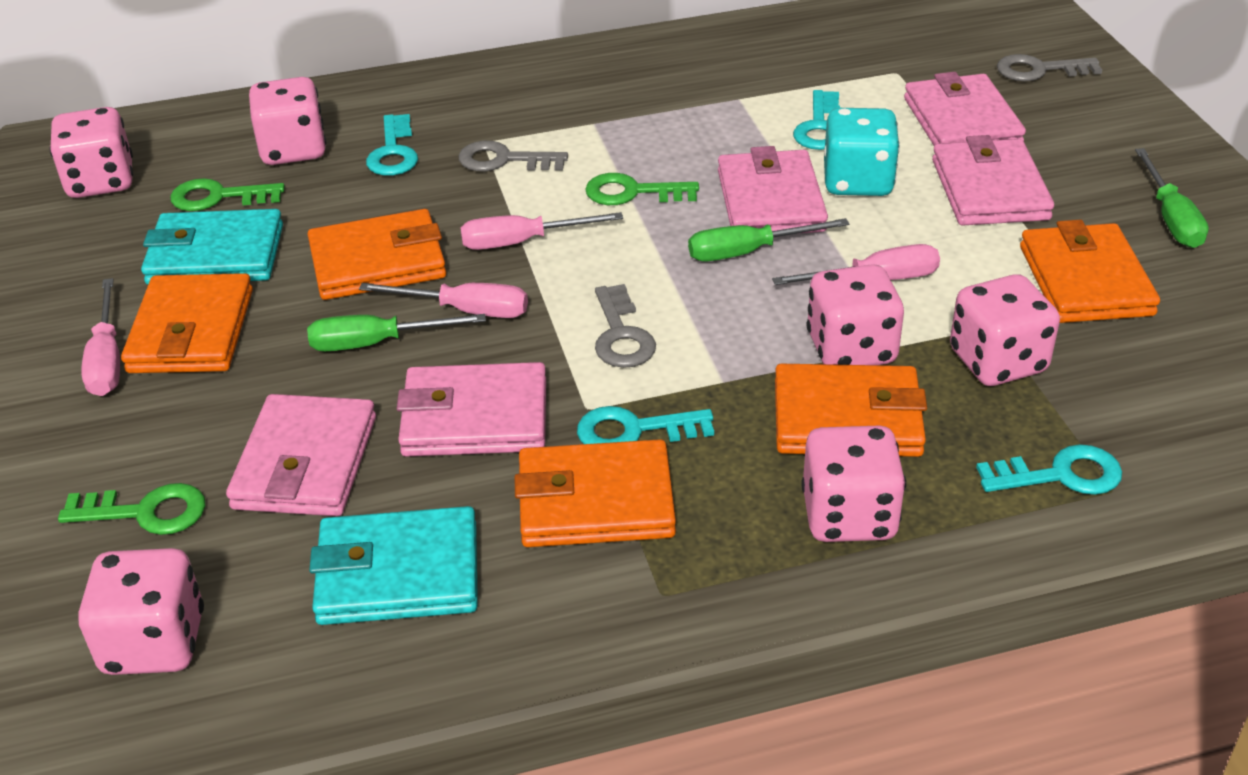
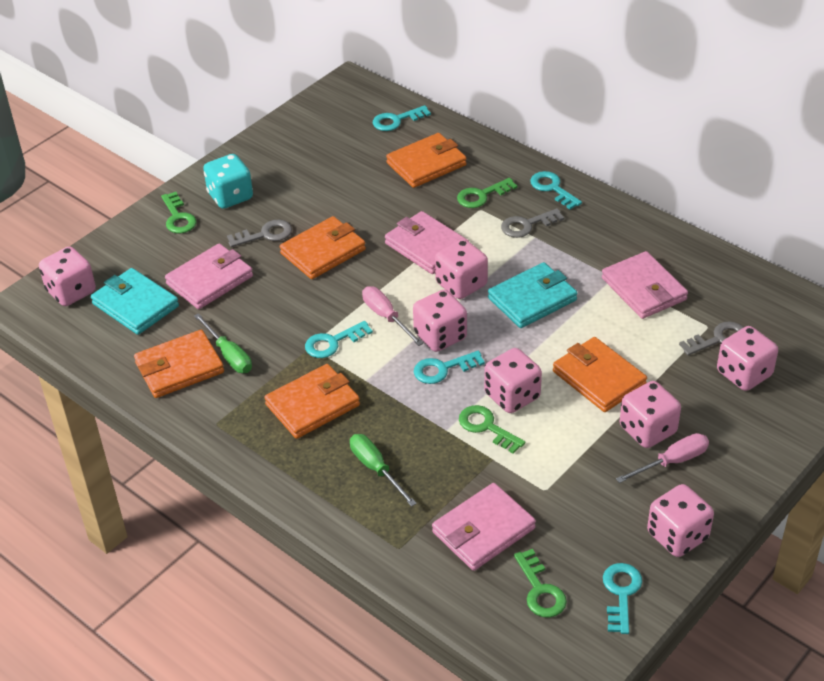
green key: [58,483,205,535] [170,178,285,211] [585,173,699,205] = 3 -> [161,192,196,233] [457,178,518,208] [459,405,525,454] [514,549,567,618] = 4
green screwdriver: [307,314,486,351] [688,218,849,261] [1135,148,1209,248] = 3 -> [194,313,252,373] [350,434,417,507] = 2
pink dice: [49,107,134,198] [78,548,204,675] [249,77,326,165] [802,425,906,542] [806,264,904,365] [950,274,1060,386] = 6 -> [39,246,96,306] [413,290,467,352] [435,239,488,299] [484,348,542,413] [620,381,681,448] [647,484,714,557] [717,326,778,391] = 7
pink screwdriver: [81,278,120,396] [359,283,528,318] [460,212,623,250] [772,244,940,285] = 4 -> [362,286,423,346] [616,433,709,483] = 2
pink wallet: [226,394,376,516] [397,362,546,457] [718,146,828,233] [904,72,1026,146] [932,135,1054,226] = 5 -> [165,244,253,309] [385,211,469,274] [432,483,536,571] [602,251,688,319] = 4
turquoise key: [366,114,418,176] [577,406,714,444] [793,90,840,150] [976,444,1122,495] = 4 -> [305,321,373,358] [373,105,431,131] [414,351,485,384] [530,171,582,210] [603,563,642,634] = 5

